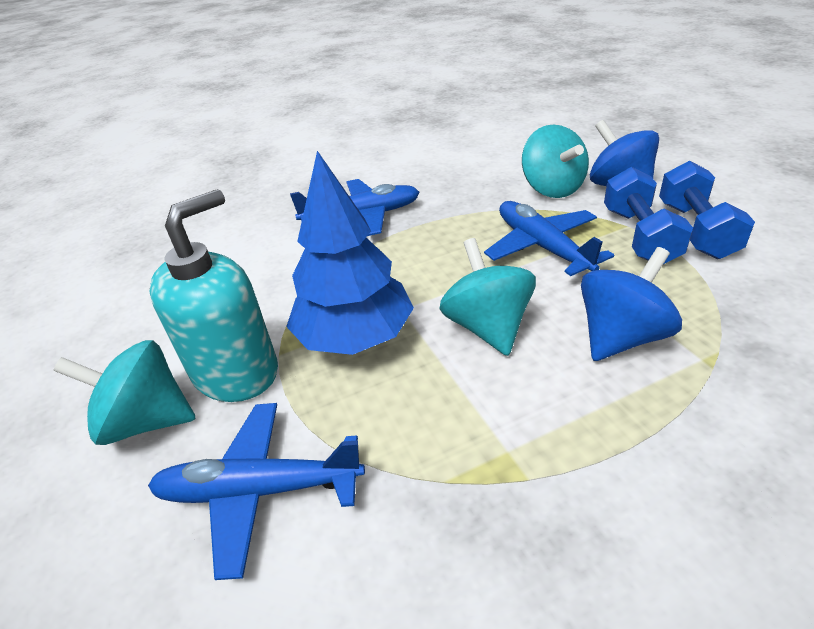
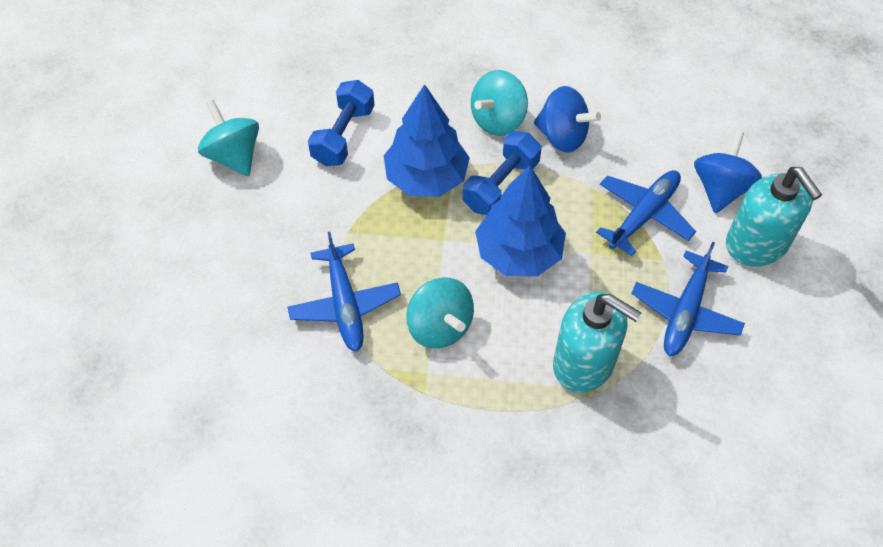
blue tree: [286,151,414,355] = 1 -> [384,84,470,197] [475,165,566,276] = 2
turquoise soap dispenser: [149,189,278,402] = 1 -> [553,292,641,393] [726,167,822,266] = 2

